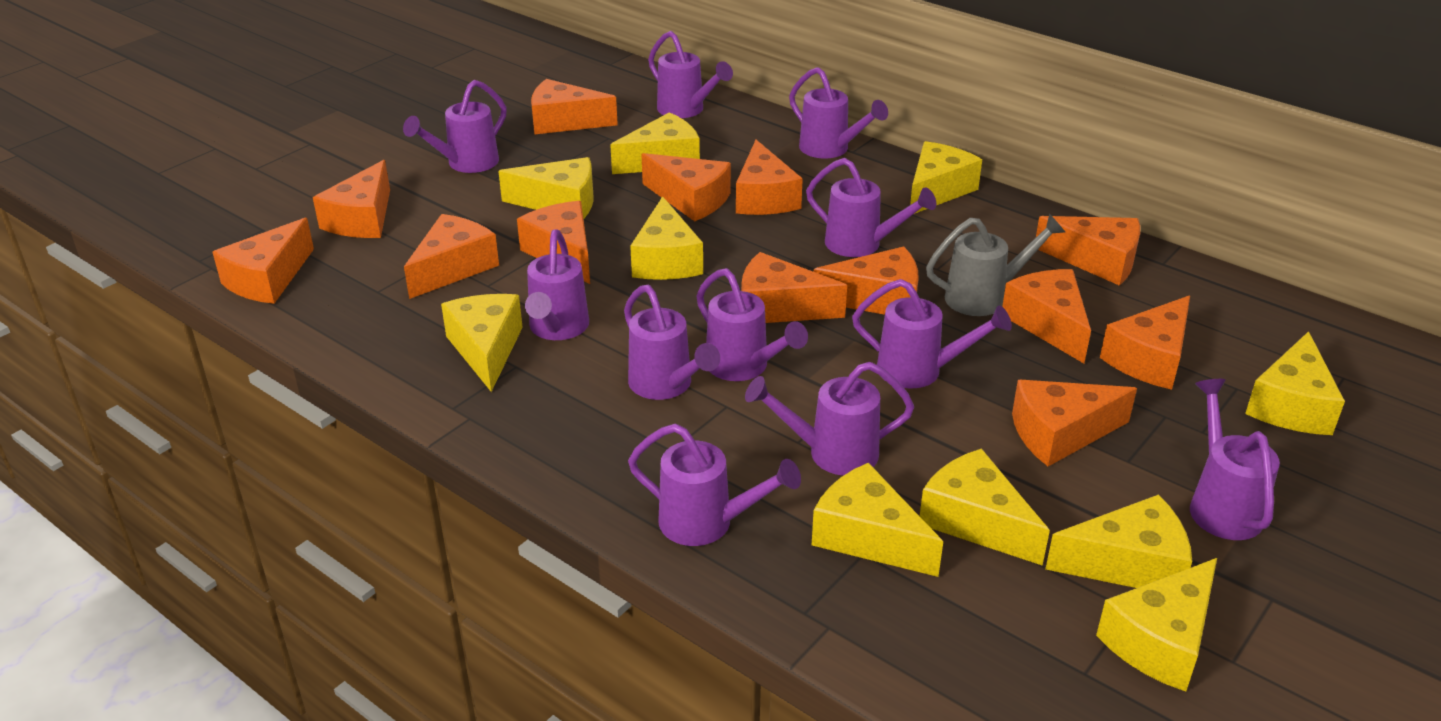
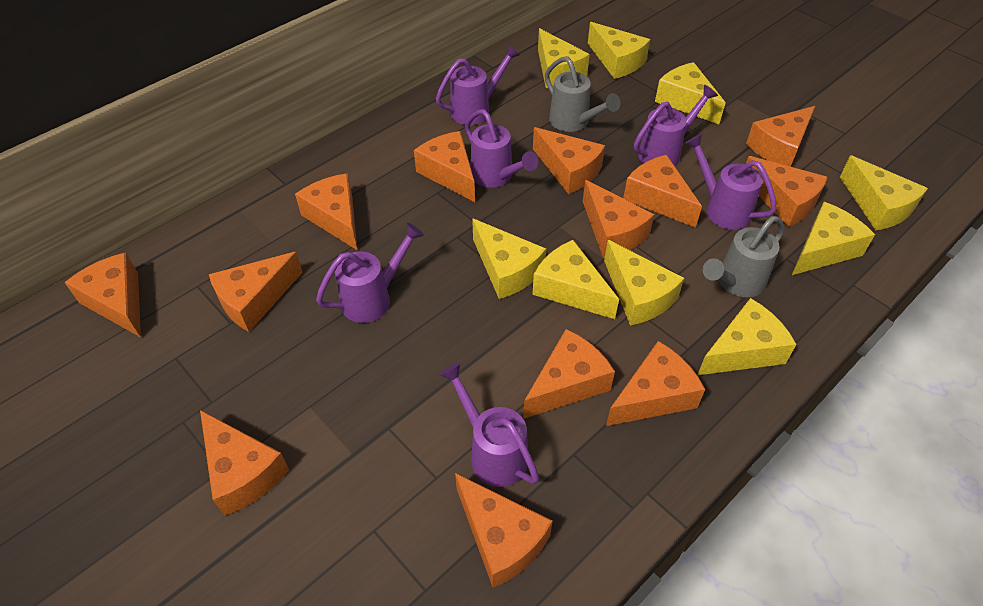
grey watering can: [926,214,1065,316] = 1 -> [545,56,620,132] [703,216,784,297] = 2
purple watering can: [403,80,507,173] [525,229,589,340] [624,285,720,400] [628,424,801,546] [648,31,733,118] [696,268,808,381] [745,362,914,476] [789,67,888,158] [806,158,936,257] [852,279,1012,388] [1190,379,1280,540] = 11 -> [316,223,424,323] [436,44,520,125] [439,362,539,487] [465,109,538,188] [634,85,718,166] [684,134,777,230] = 6
yellow cheese: [441,294,523,392] [498,157,593,219] [610,112,700,174] [630,196,703,280] [812,462,943,577] [910,141,982,214] [920,448,1050,566] [1045,494,1192,588] [1096,558,1217,692] [1245,331,1345,435] = 10 -> [472,218,546,299] [532,240,619,319] [538,28,590,88] [588,22,650,79] [604,240,684,326] [655,62,725,124] [698,298,797,375] [792,202,875,275] [840,155,928,230] = 9

